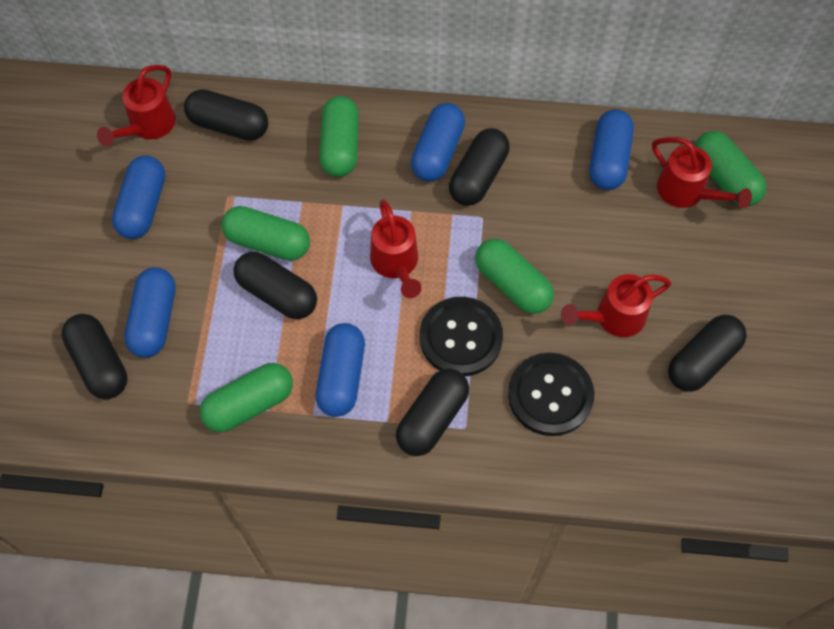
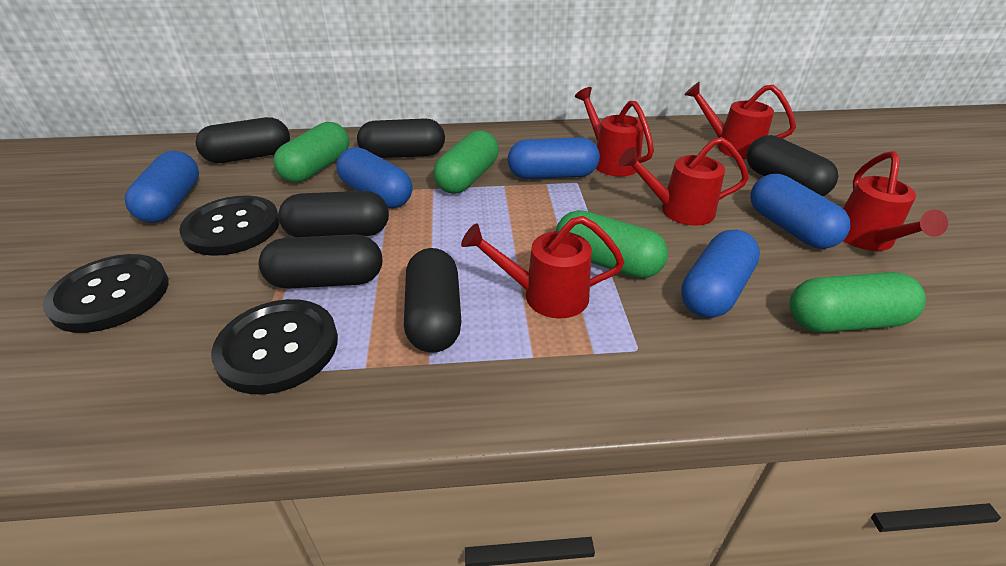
black button: [420,297,503,376] [508,353,594,436] = 2 -> [43,254,169,333] [179,195,280,256] [211,299,338,394] = 3
green capsule: [200,363,293,432] [221,206,310,261] [319,96,359,177] [475,239,554,314] [695,131,767,206] = 5 -> [273,122,349,182] [433,130,499,194] [556,210,668,278] [789,272,926,332] = 4
red watering can: [97,65,176,146] [370,199,421,298] [561,274,671,337] [652,137,752,208] = 4 -> [461,216,625,318] [575,87,654,176] [619,137,749,226] [684,82,796,159] [843,151,948,251] = 5

